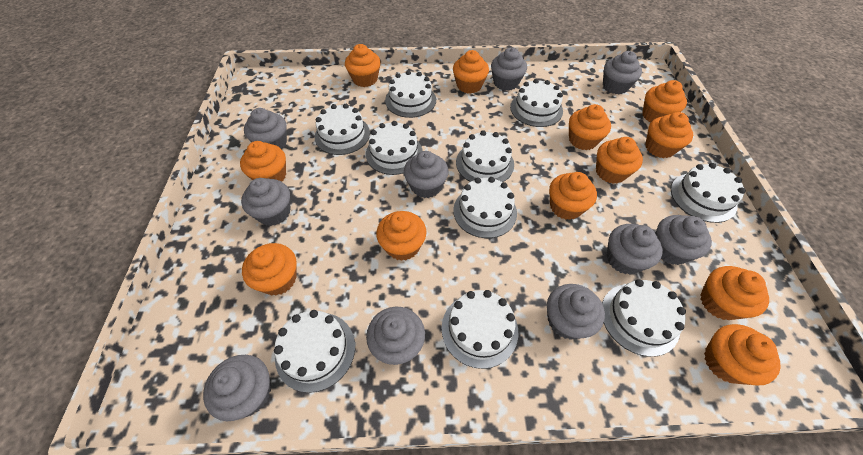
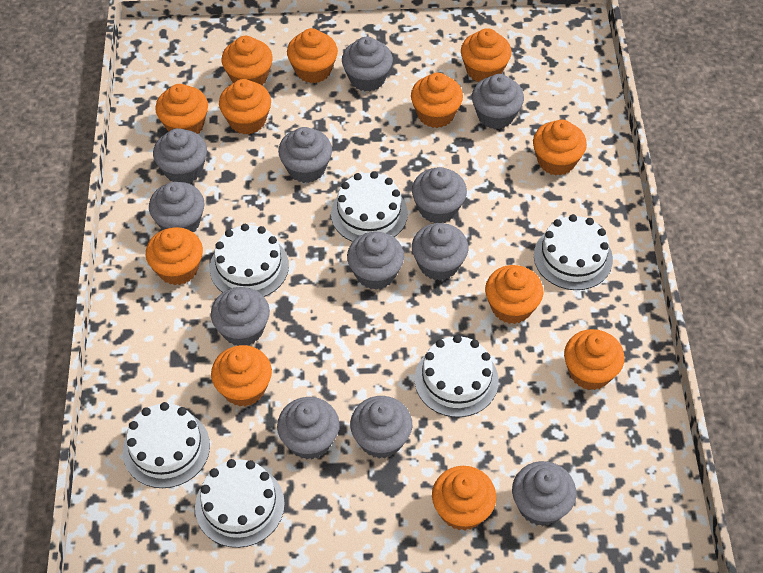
grey cupcake: [203,355,271,421] [241,178,290,226] [244,108,287,149] [366,307,425,365] [404,151,449,198] [491,47,527,91] [547,284,605,340] [603,51,642,94] [606,224,663,275] [656,215,712,265] = 10 -> [149,182,205,232] [153,128,207,183] [211,287,270,346] [277,397,340,460] [278,127,332,183] [342,37,393,92] [347,232,404,290] [350,396,412,459] [412,167,467,223] [412,223,468,281] [472,74,524,129] [512,461,577,526] = 12
white cake: [274,310,355,393] [315,104,370,155] [366,121,423,175] [385,70,436,118] [442,290,518,369] [453,177,517,238] [456,130,514,182] [510,79,563,127] [602,279,686,357] [671,163,746,223] = 10 -> [123,402,210,488] [195,459,285,548] [210,224,289,297] [331,171,408,242] [415,335,499,417] [534,214,613,290] = 6

